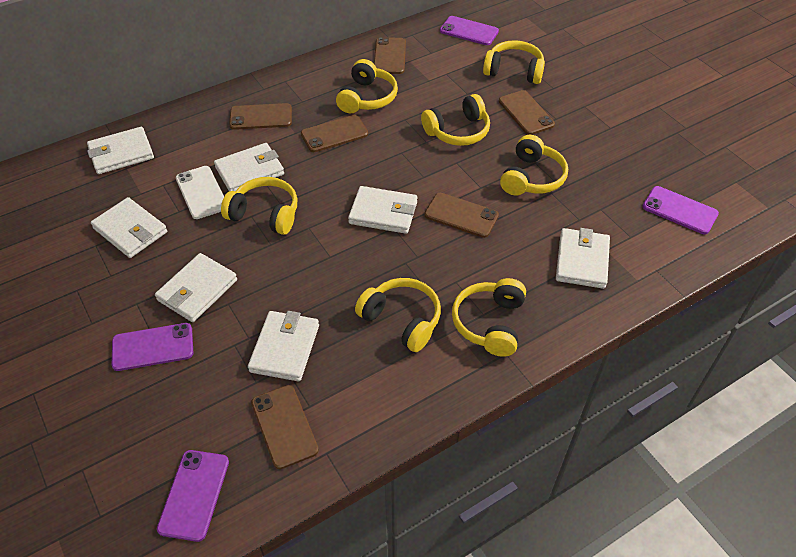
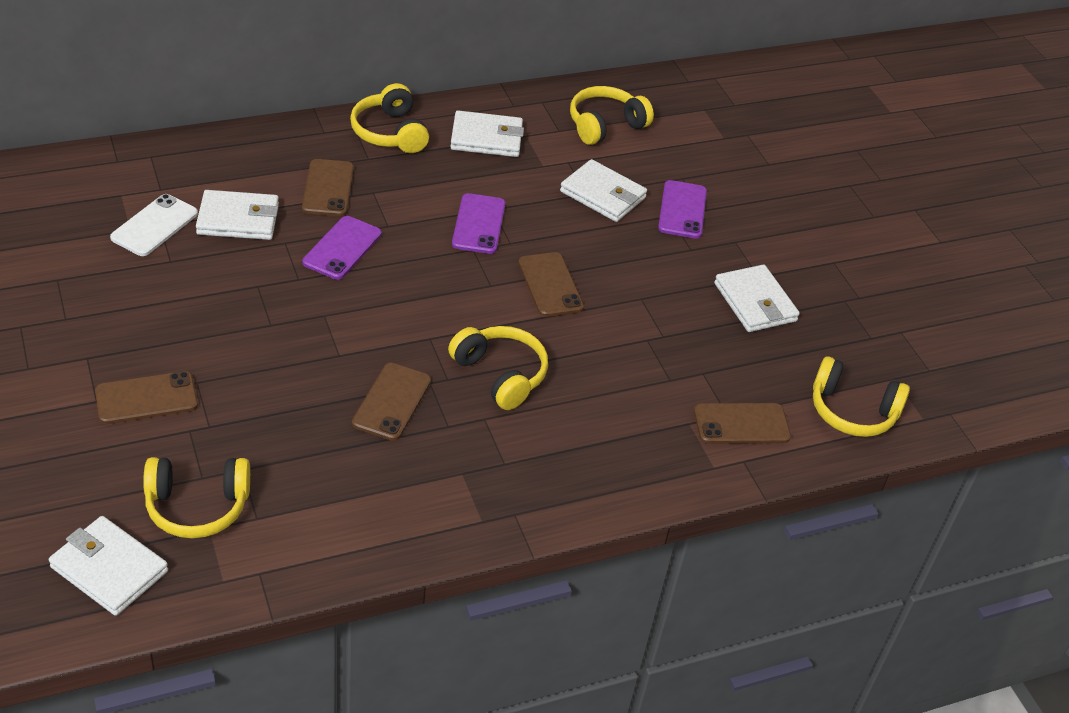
brown phone: [229,103,292,130] [251,385,319,469] [301,115,368,152] [374,37,406,74] [424,193,499,238] [499,90,555,135] = 6 -> [95,371,198,424] [302,159,354,216] [352,363,431,441] [518,252,584,317] [694,403,791,444] = 5
purple phone: [112,323,193,371] [157,450,229,542] [440,16,499,45] [642,186,719,234] = 4 -> [302,216,382,280] [452,193,506,254] [658,180,707,239] = 3
white wallet: [87,127,154,174] [91,197,167,258] [155,253,237,322] [214,143,284,191] [248,311,319,381] [348,186,417,234] [556,228,610,289] = 7 -> [49,516,168,616] [196,190,279,240] [450,110,524,157] [560,159,647,222] [714,265,800,332] = 5
yellow headphones: [221,177,298,235] [336,59,398,113] [355,278,441,352] [421,94,490,146] [452,278,526,357] [483,40,545,84] [500,135,568,195] = 7 -> [143,457,250,539] [350,83,429,153] [448,326,548,410] [570,86,654,145] [813,356,910,437] = 5

